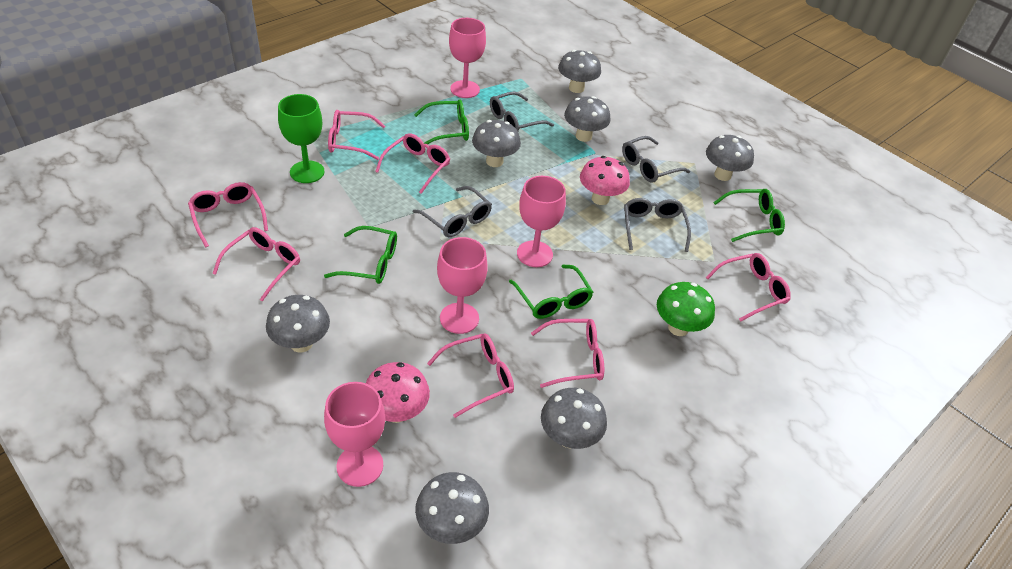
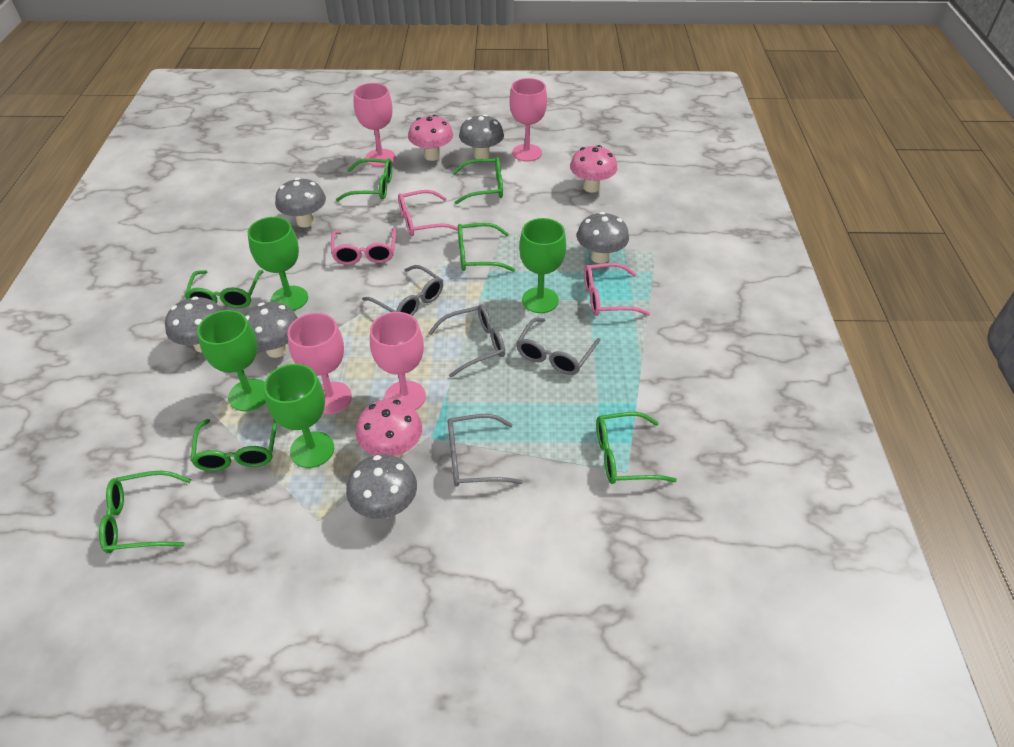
green glasses: [324,226,397,284] [414,99,469,145] [509,264,593,319] [713,189,785,242] = 4 -> [99,471,191,553] [184,270,264,308] [190,419,277,471] [336,158,392,201] [452,157,503,204] [458,223,515,272] [596,412,677,484] = 7
green goblet: [278,94,324,183] = 1 -> [197,310,266,411] [247,217,308,311] [264,364,334,468] [519,218,566,313] = 4
green mushroom: [657,282,715,336] = 1 -> none = 0
grey mushroom: [266,295,330,353] [415,472,489,544] [472,120,521,167] [541,388,607,449] [558,50,601,93] [564,96,611,142] [706,135,754,181] = 7 -> [165,296,222,353] [244,302,298,358] [275,178,326,227] [346,454,417,519] [459,114,504,159] [577,212,629,264] = 6
pink glasses: [188,182,268,248] [212,227,300,302] [328,110,385,160] [375,133,450,194] [427,333,514,418] [531,319,604,388] [706,253,791,322] = 7 -> [331,228,396,265] [398,190,458,236] [584,263,650,316] = 3
pink mushroom: [366,362,430,423] [580,156,630,205] = 2 -> [356,399,422,458] [408,115,453,161] [570,145,617,193] = 3

